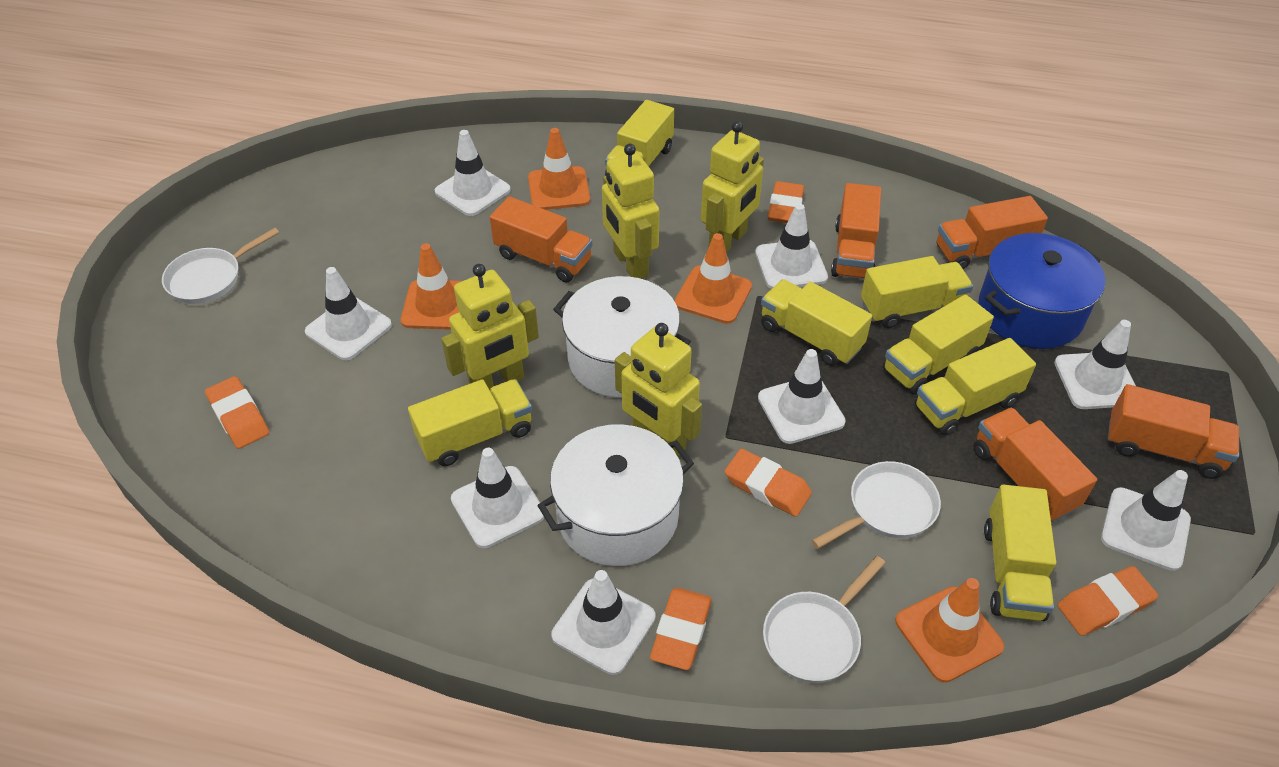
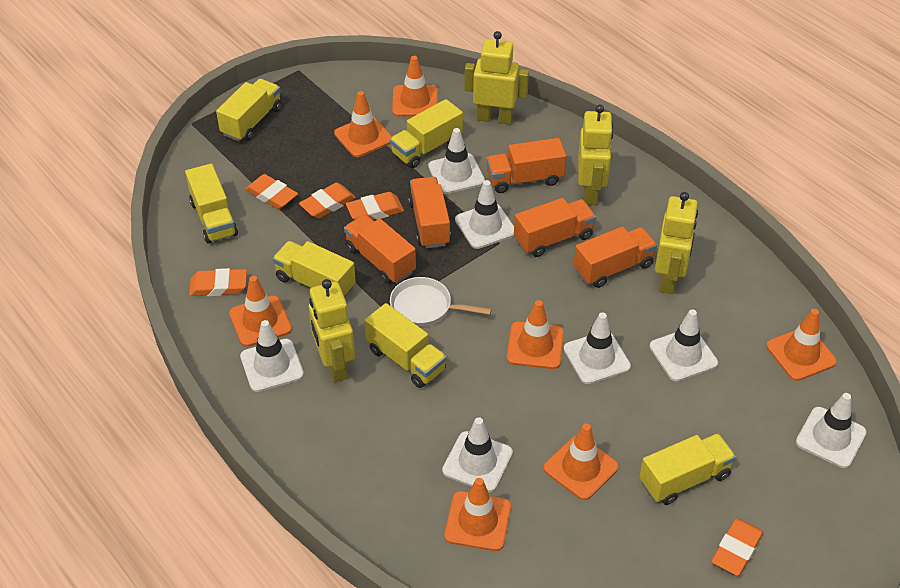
blue pot: [978,233,1105,349] = 1 -> none = 0
orange traffic cone: [401,243,462,330] [528,128,590,210] [675,233,752,324] [895,578,1004,683] = 4 -> [229,276,292,347] [334,91,392,157] [392,56,438,117] [445,478,511,551] [507,300,564,369] [544,423,619,500] [766,309,837,381] = 7
white pan: [162,228,279,304] [763,556,885,683] [811,461,941,549] = 3 -> [390,277,492,326] = 1
white pot: [537,424,694,566] [553,276,691,398] = 2 -> none = 0
white traffic cone: [305,267,392,360] [435,130,511,216] [451,447,544,548] [551,570,656,675] [755,203,828,289] [758,349,846,444] [1054,320,1136,409] [1101,470,1191,571] = 8 -> [240,320,304,392] [428,128,485,194] [442,417,513,492] [455,180,514,249] [563,312,631,384] [650,310,718,381] [796,393,867,468] = 7
yellow truck: [408,379,532,466] [605,100,674,176] [761,279,872,366] [861,256,973,328] [883,294,994,395] [915,338,1036,436] [984,485,1056,621] = 7 -> [185,164,238,244] [216,79,282,141] [272,241,356,298] [364,303,447,388] [390,99,463,168] [639,433,736,505] = 6

